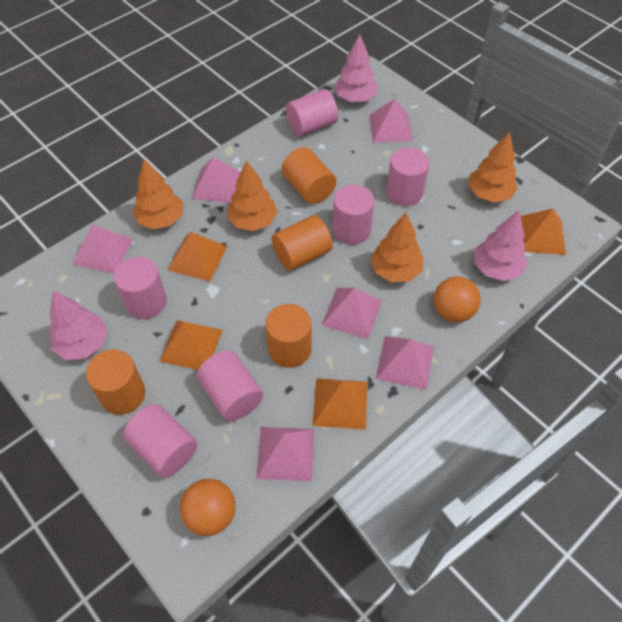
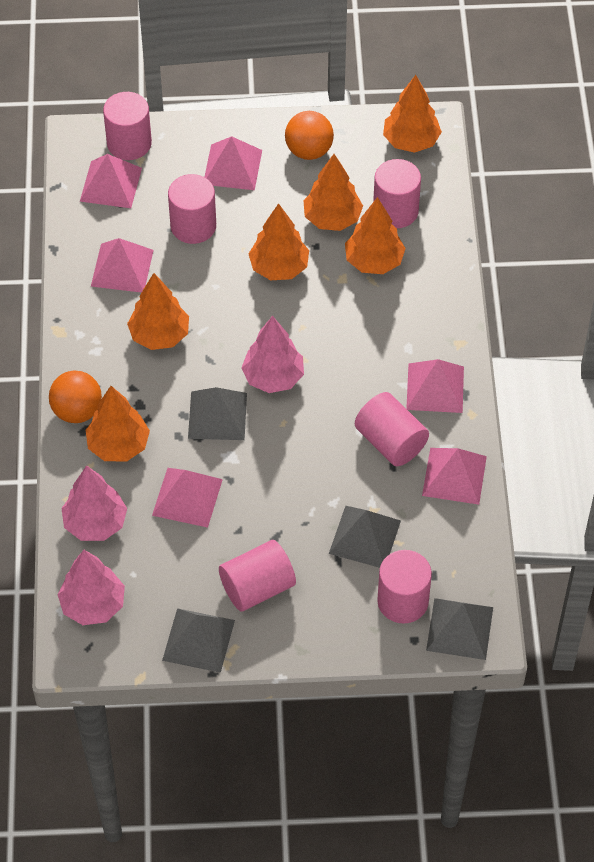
grey pyramid: none = 0 -> [162,608,235,673] [188,387,247,440] [329,506,401,568] [426,598,493,660] = 4
orange cylinder: [86,349,145,415] [266,304,311,368] [271,215,333,271] [282,147,336,204] = 4 -> none = 0
orange pyramid: [159,320,223,370] [168,232,227,282] [312,378,367,430] [520,209,566,255] = 4 -> none = 0
orange tree: [133,159,183,229] [227,160,278,231] [370,213,423,282] [468,132,518,203] = 4 -> [86,386,150,461] [127,273,189,350] [249,203,309,280] [303,154,363,231] [345,197,406,274] [383,75,442,153] = 6

